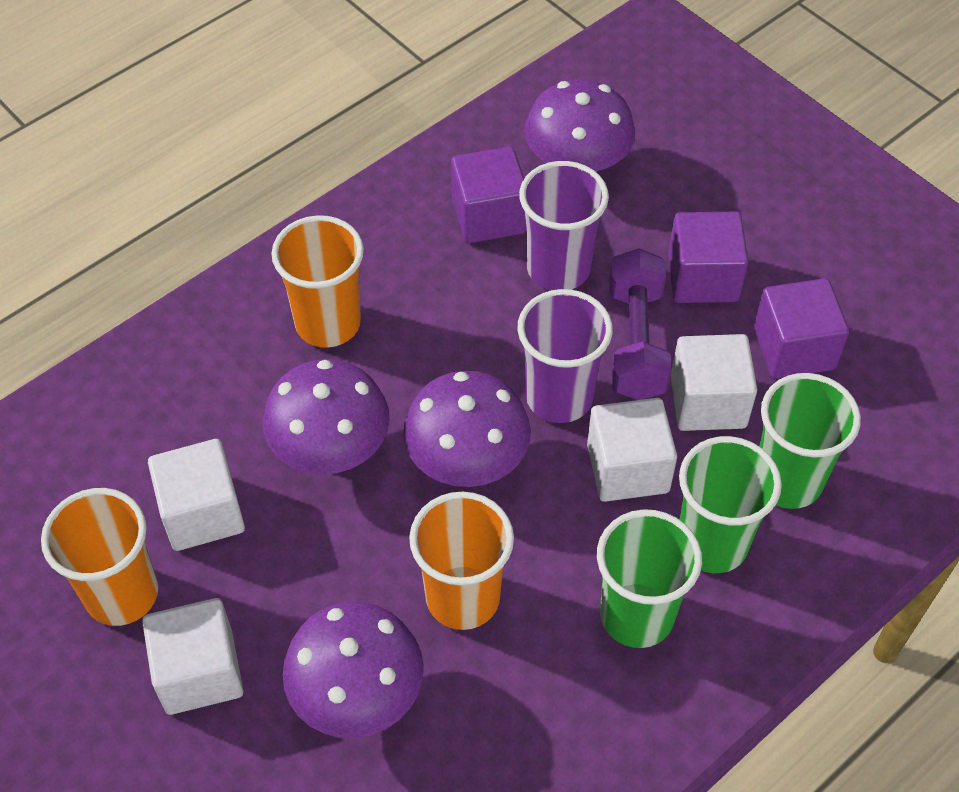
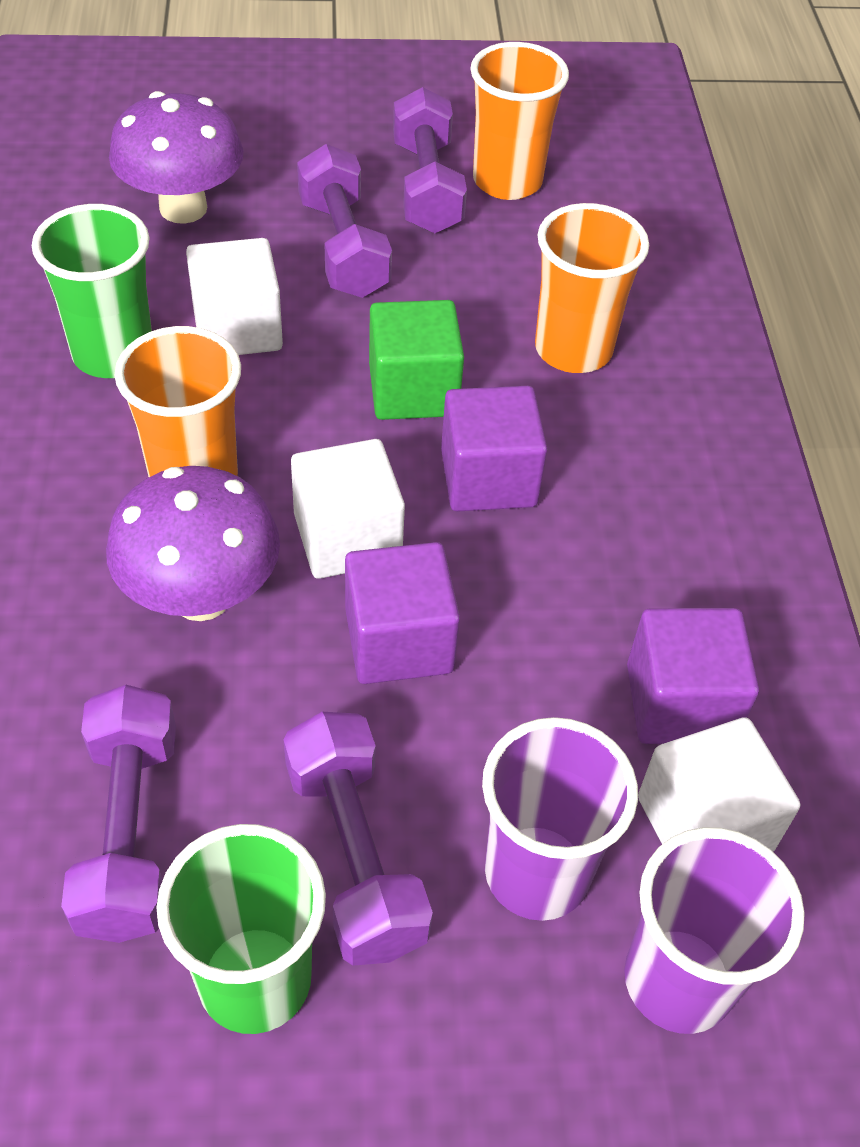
green cube: none = 0 -> [369,300,464,420] = 1
green cup: [597,509,702,648] [679,436,782,573] [759,373,861,509] = 3 -> [32,204,152,378] [156,824,326,1034] = 2
purple dumbbell: [609,248,671,400] = 1 -> [61,685,176,943] [283,712,433,966] [297,144,392,298] [393,87,467,233] = 4
purple mushroom: [263,359,390,475] [283,601,424,738] [403,371,531,487] [525,79,635,172] = 4 -> [106,466,280,621] [109,91,243,224] = 2
white cube: [142,598,243,715] [148,439,245,551] [587,398,677,502] [671,334,757,431] = 4 -> [186,238,283,355] [291,439,405,579] [638,717,800,852] = 3

